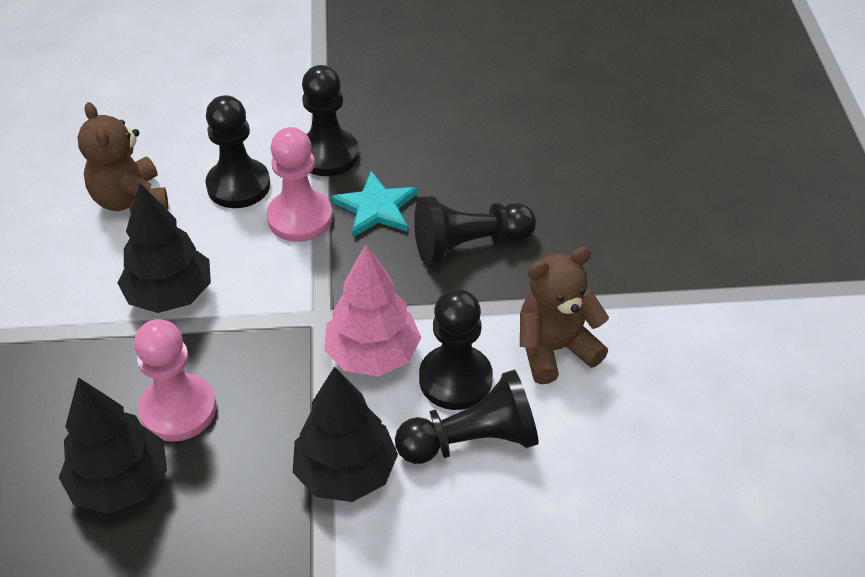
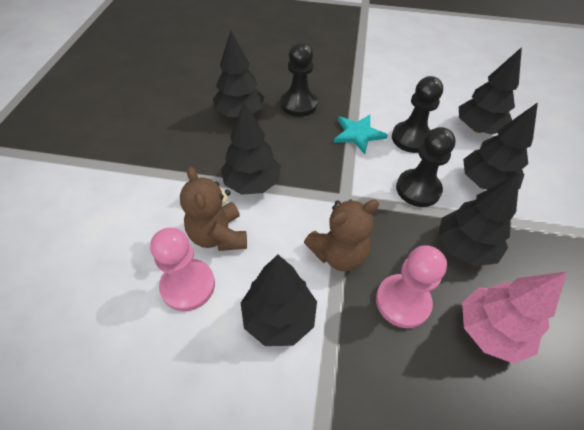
black pawn: [206,95,270,208] [302,65,359,176] [395,370,539,464] [414,196,536,265] [419,289,493,410] = 5 -> [281,42,318,117] [392,76,443,153] [396,127,456,207] = 3
black tree: [59,377,167,514] [118,183,211,313] [293,366,398,502] = 3 -> [213,31,264,117] [221,102,281,195] [241,255,317,346] [438,173,520,266] [459,47,522,135] [463,102,538,190] = 6

